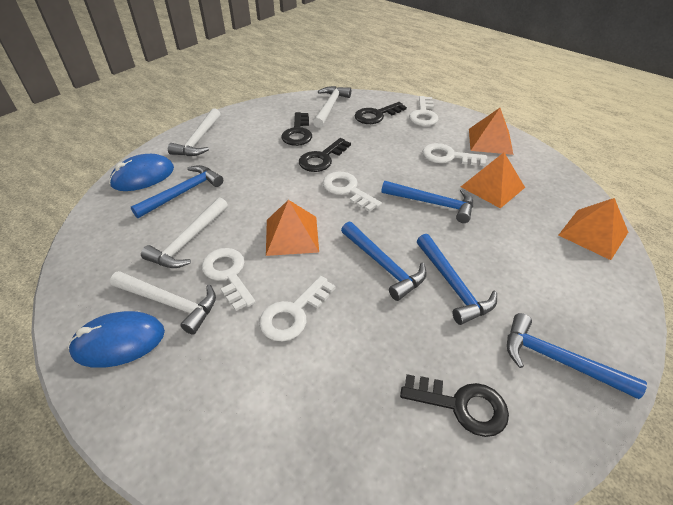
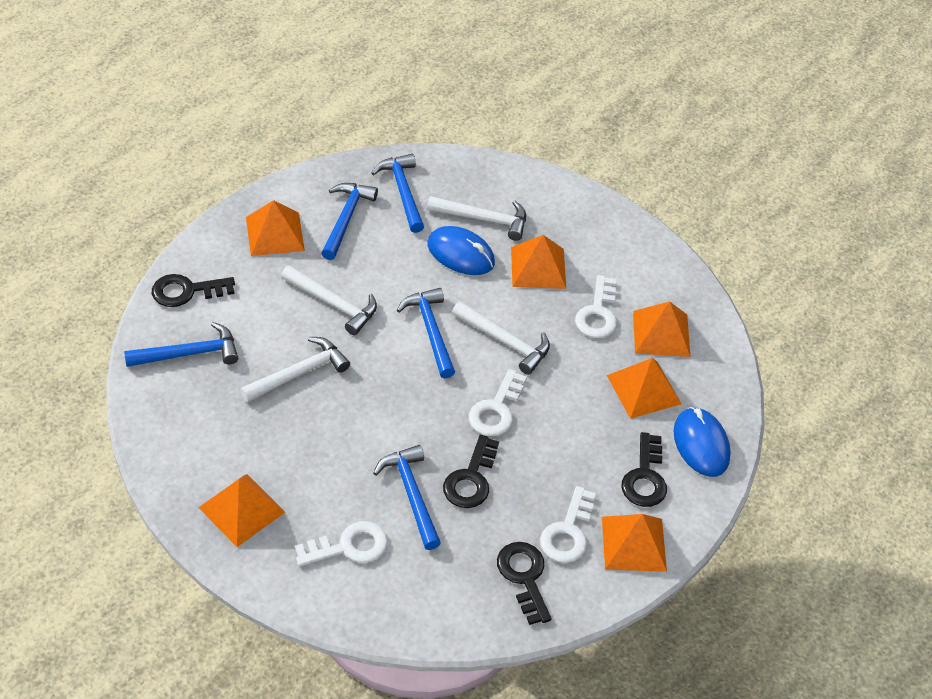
orange pyramid: [266,200,319,256] [461,152,525,208] [469,108,513,155] [559,198,628,260] = 4 -> [198,474,285,547] [246,200,305,256] [511,235,566,289] [602,514,667,572] [607,358,682,419] [633,301,690,357] = 6
white key: [202,248,256,311] [259,276,335,341] [322,172,382,212] [409,96,439,126] [422,143,487,166] = 5 -> [295,521,388,566] [469,369,527,436] [540,486,596,563] [575,275,617,338] = 4

